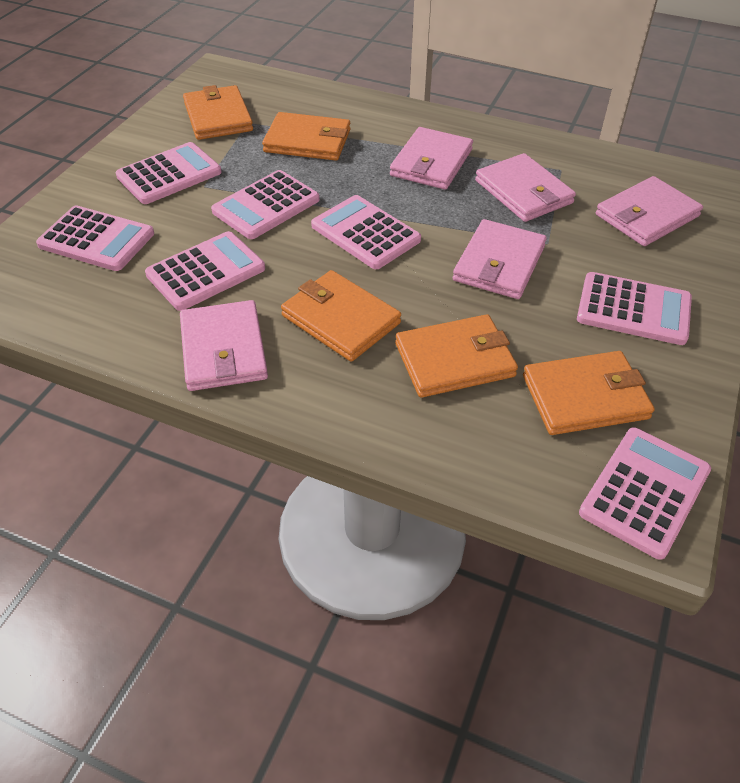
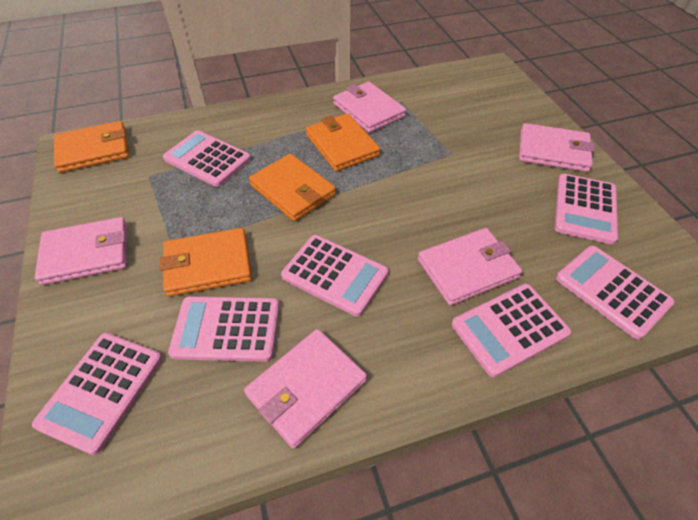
orange wallet: [183,85,253,140] [262,112,350,161] [281,270,401,362] [395,314,518,398] [523,351,655,435] = 5 -> [54,121,129,173] [160,228,252,297] [249,154,336,221] [306,113,380,171] = 4

